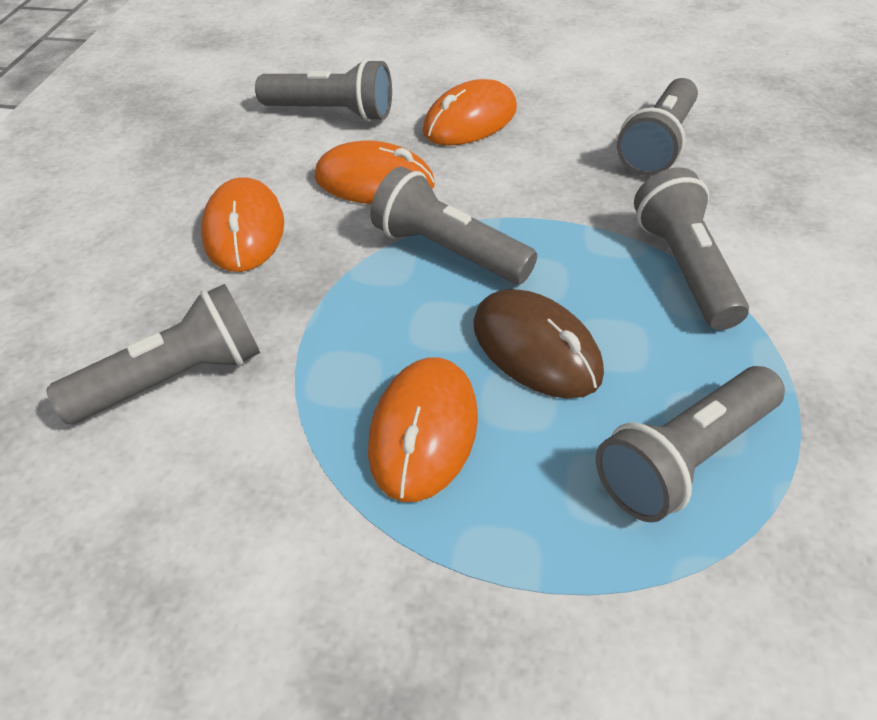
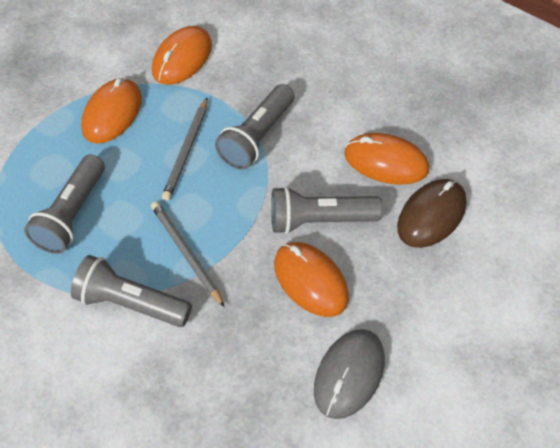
grey flashlight: [46,284,260,424] [255,58,392,122] [370,167,537,284] [596,366,785,523] [617,78,698,176] [634,167,749,330] = 6 -> [24,155,105,254] [71,255,192,327] [215,84,295,170] [271,186,383,234] = 4
grey mouse: none = 0 -> [314,329,385,419] = 1
grey pencil: none = 0 -> [151,201,224,307] [162,98,208,201] = 2

